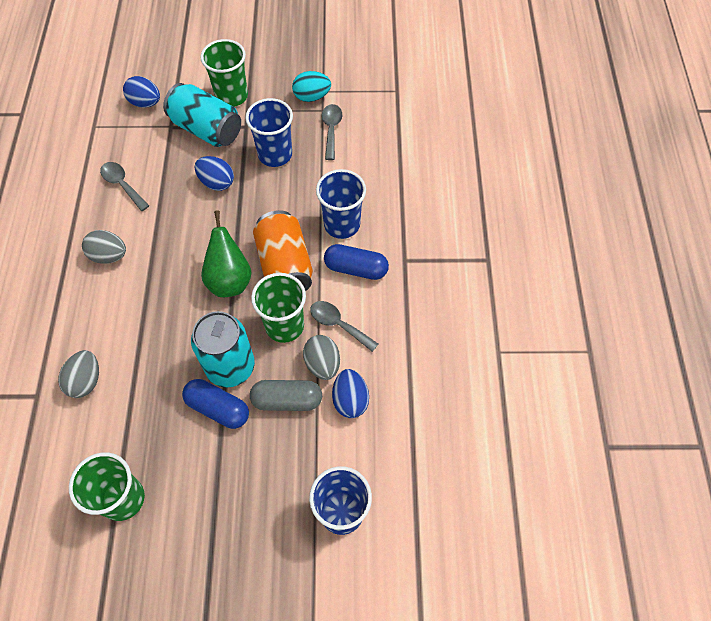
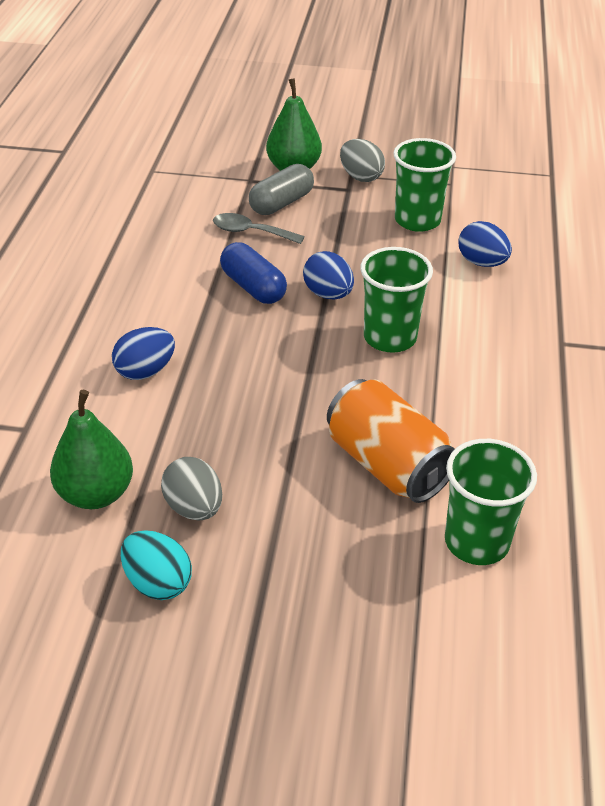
blue capsule: [182,379,249,429] [324,244,389,280] = 2 -> [220,242,287,304] = 1
blue cup: [245,98,293,167] [309,466,372,535] [316,169,366,239] = 3 -> none = 0
green pear: [201,211,252,297] = 1 -> [50,390,133,509] [266,78,322,171] = 2
grey egg: [58,350,99,398] [82,230,126,264] [303,335,340,380] = 3 -> [161,457,222,521] [340,139,385,182] = 2
grey spoon: [100,162,149,211] [310,301,378,352] [322,104,343,160] = 3 -> [213,213,305,244] = 1
turquoise can: [163,83,241,147] [191,311,255,388] = 2 -> none = 0

